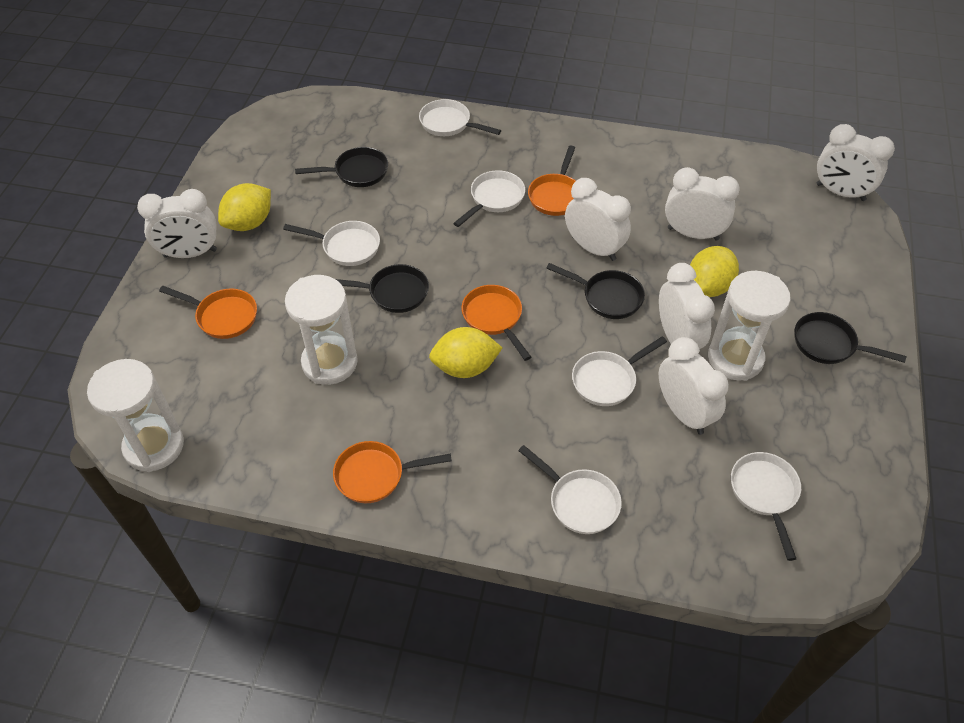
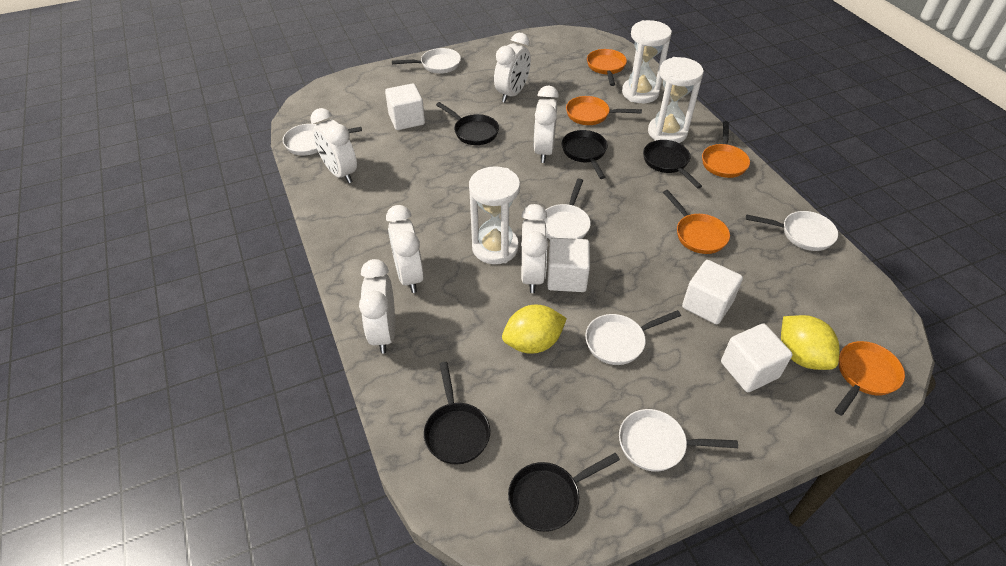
black pan: [295,147,388,187] [336,264,429,313] [546,263,645,319] [795,312,906,364] = 4 -> [424,362,490,465] [436,102,499,145] [508,453,620,532] [562,130,608,179] [643,140,702,189] = 5
orange pan: [159,286,257,339] [333,441,452,503] [461,285,531,361] [528,145,576,216] = 4 -> [566,96,642,125] [587,49,627,86] [663,190,730,254] [702,121,750,178] [835,341,905,416] = 5
white cube: none = 0 -> [385,83,425,130] [547,238,590,292] [682,260,743,324] [721,323,793,392] = 4
yellow lemon: [218,183,271,231] [429,327,502,378] [690,246,739,297] = 3 -> [502,304,567,354] [781,315,840,370] = 2

